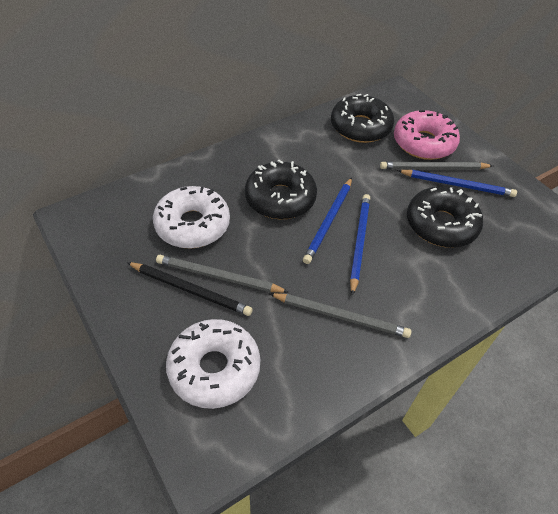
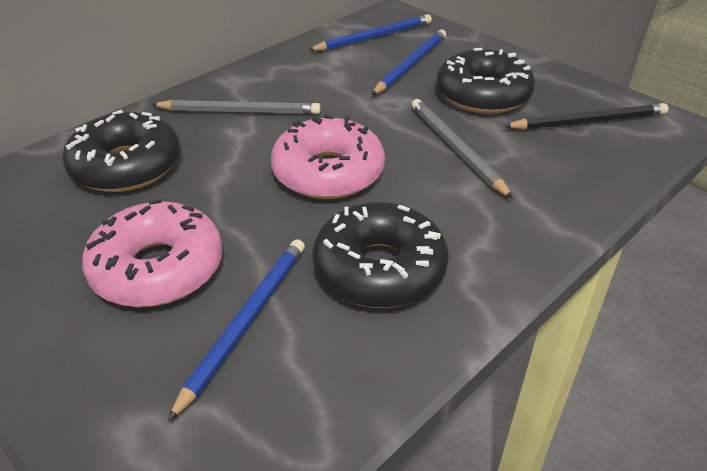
grey pencil: [156,255,288,293] [269,293,412,338] [380,162,493,170] = 3 -> [151,100,321,114] [412,99,513,199] = 2
pink donut: [394,110,460,160] = 1 -> [82,199,223,308] [271,114,385,199] = 2
white donut: [153,186,230,249] [166,319,260,409] = 2 -> none = 0

